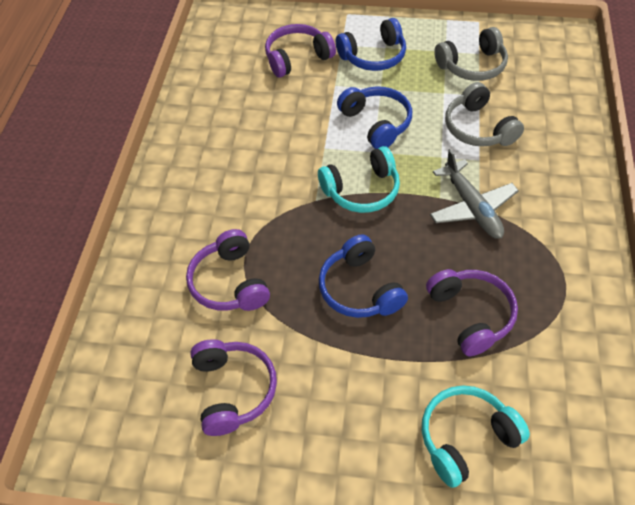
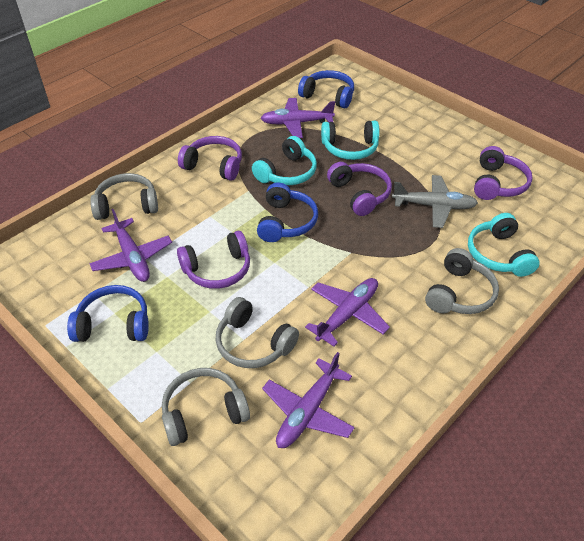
grey headphones: [434,27,508,81] [445,82,524,147] = 2 -> [90,173,158,220] [162,368,250,446] [216,297,299,368] [425,248,499,314] = 4
purple plane: none = 0 -> [89,209,172,282] [261,98,335,138] [262,352,355,448] [305,278,390,347] = 4
turquoise headphones: [318,146,400,213] [422,385,530,488] = 2 -> [252,136,317,185] [321,121,379,160] [468,213,540,277] = 3

